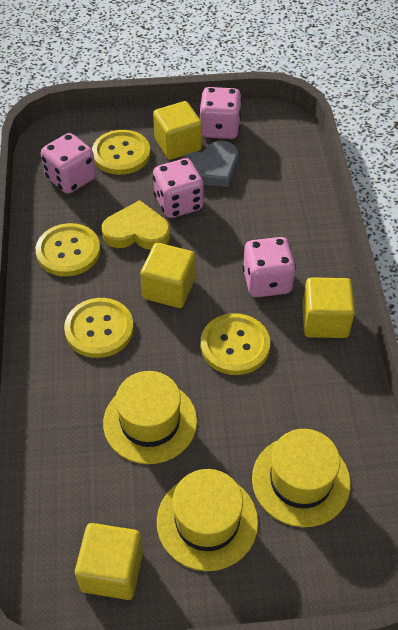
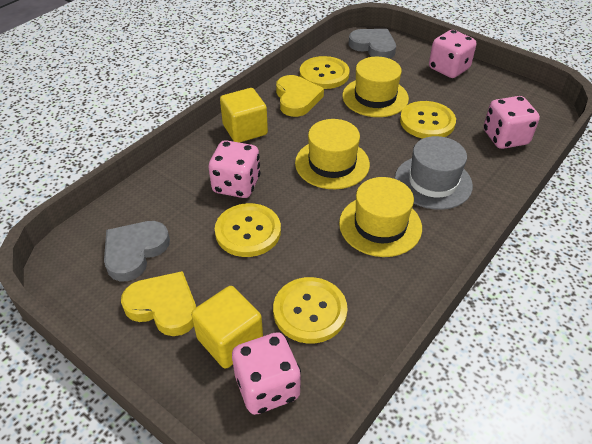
grey hat: none = 0 -> [395,136,473,210] = 1
grey heart: [181,141,238,187] = 1 -> [104,221,170,281] [349,29,396,59] = 2
yellow cube: [75,523,143,600] [141,243,195,308] [153,101,202,160] [302,277,355,338] = 4 -> [191,286,263,369] [220,88,268,143] = 2
yellow heart: [102,200,170,250] = 1 -> [121,271,196,336] [276,75,324,117] = 2

